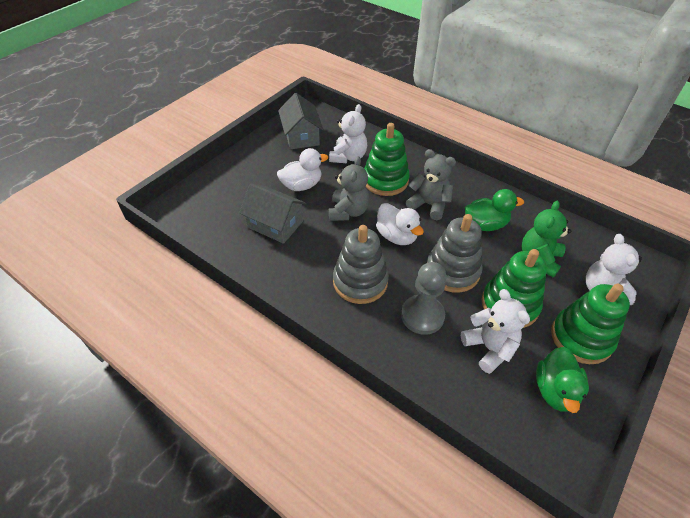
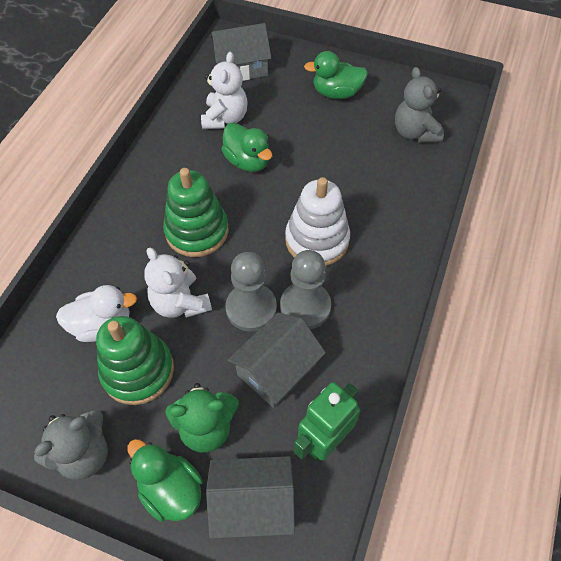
green duck: [465,189,524,231] [536,347,589,413] = 2 -> [128,439,203,522] [221,123,272,172] [304,51,368,99] = 3
green robot: none = 0 -> [294,382,361,461] = 1
green stacking toy: [364,123,410,196] [482,249,547,328] [551,284,630,364] = 3 -> [96,316,174,405] [163,168,229,257] = 2
grey house: [239,183,306,244] [278,93,323,149] = 2 -> [206,456,295,539] [209,23,272,81] [228,312,326,408] = 3
grey pawn: [401,262,447,335] = 1 -> [225,252,277,332] [280,250,331,329] = 2
grey stacking toy: [333,225,389,304] [427,214,483,293] = 2 -> none = 0
white duck: [277,148,328,191] [376,203,424,245] = 2 -> [56,285,137,342] = 1
white stacking toy: none = 0 -> [285,177,350,266] = 1
white teddy bear: [329,104,367,163] [461,289,530,374] [586,234,642,305] = 3 -> [144,247,212,318] [201,52,248,129] = 2

